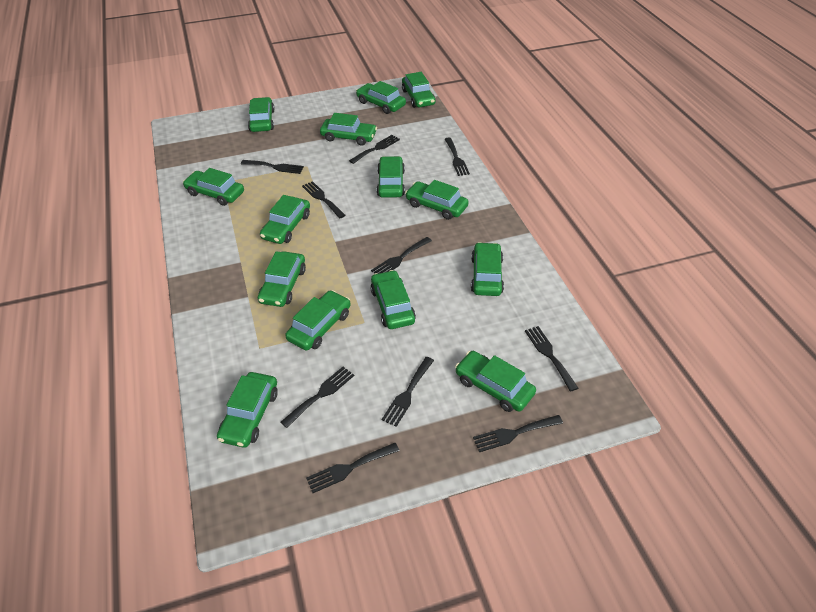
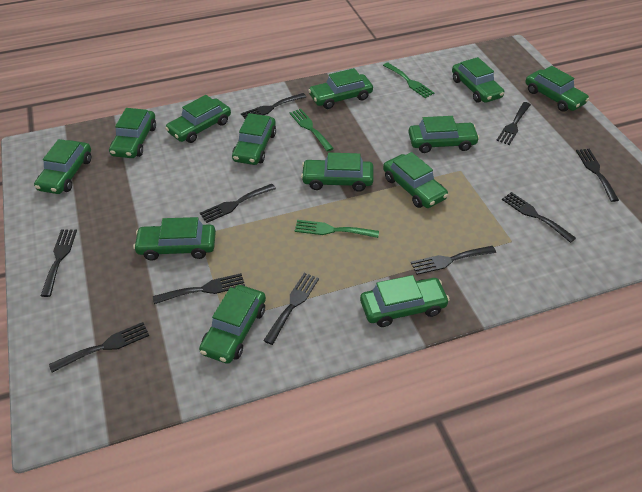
green car: [183,168,244,206] [217,372,278,448] [248,97,275,132] [258,251,306,307] [260,195,310,244] [285,290,351,351] [320,113,377,146] [356,81,406,114] [370,270,416,329] [377,156,405,198] [402,72,435,108] [405,180,469,220] [455,351,536,412] [471,242,504,296] = 14 -> [34,139,91,194] [109,108,156,158] [133,217,216,261] [165,95,231,143] [199,285,266,364] [232,113,276,165] [301,153,374,192] [308,68,373,109] [360,275,450,327] [383,152,448,208] [408,116,480,153] [452,57,504,103] [525,66,589,112] = 13
green fork: none = 0 -> [289,109,334,151] [295,220,379,238] [383,63,435,98] = 3

